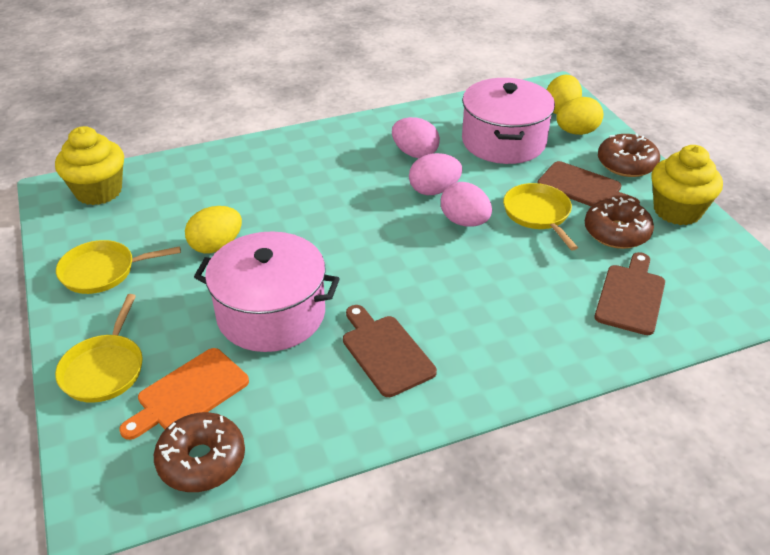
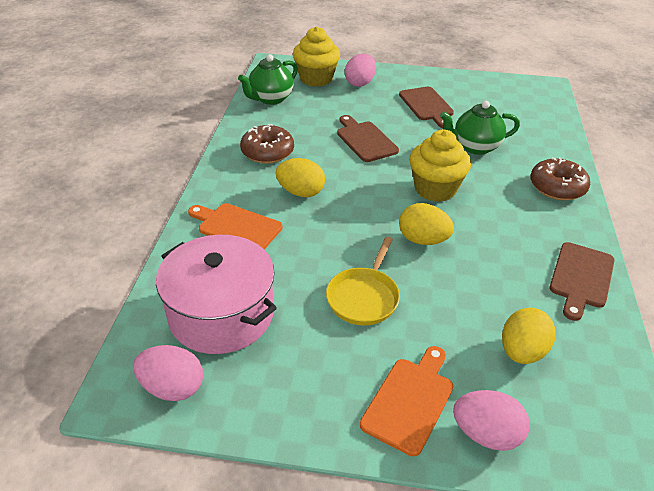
brown donut: [154,412,245,492] [585,197,654,249] [598,134,660,177] = 3 -> [240,124,294,164] [530,157,590,200] = 2
green teapot: none = 0 -> [238,54,298,105] [440,101,520,155] = 2
orange cutting board: [119,348,249,440] = 1 -> [188,203,282,250] [360,346,453,456] = 2
pink pot: [194,231,340,352] [462,78,555,164] = 2 -> [156,235,277,354] = 1
yellow pan: [55,294,143,403] [56,240,181,294] [503,183,578,251] = 3 -> [326,237,400,325] = 1

